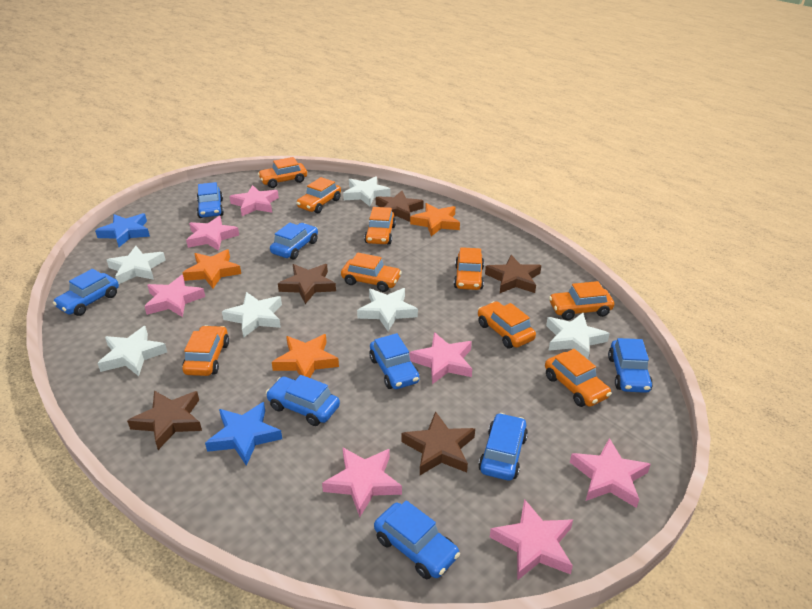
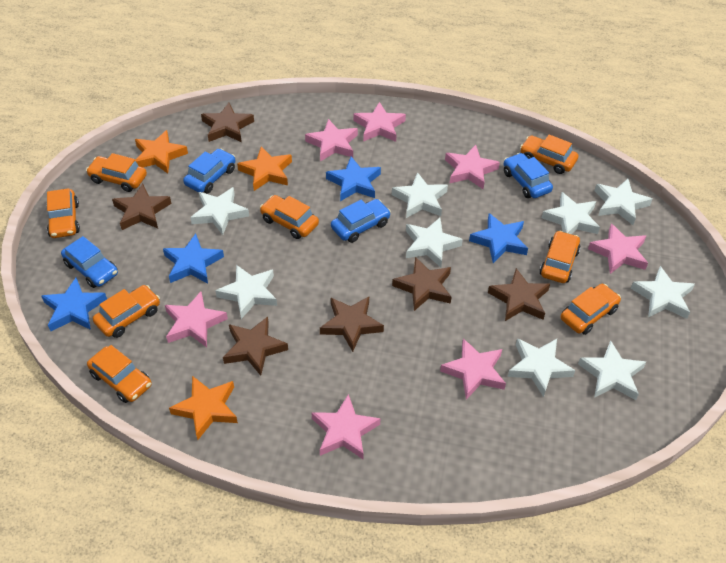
blue car: [53,269,119,316] [197,182,224,218] [266,375,340,426] [270,223,318,259] [369,333,420,389] [374,500,460,579] [478,413,528,481] [608,338,653,393] = 8 -> [61,236,118,288] [183,149,236,193] [331,199,391,243] [504,153,553,198] = 4
blue star: [95,213,150,247] [205,402,282,466] = 2 -> [41,277,107,331] [163,234,224,284] [326,157,381,201] [469,213,528,263] = 4
brown star: [127,391,202,450] [278,264,336,304] [376,191,424,222] [401,411,475,475] [485,255,541,293] = 5 -> [112,184,172,230] [201,103,254,142] [223,316,288,376] [320,297,384,352] [392,257,451,311] [488,268,550,321] = 6
orange car: [182,325,229,376] [258,157,307,188] [297,177,341,213] [341,253,402,292] [364,207,396,245] [454,247,484,290] [478,301,536,348] [545,349,611,407] [549,281,614,320] = 9 -> [47,188,80,238] [86,153,147,192] [87,345,152,403] [93,285,160,338] [260,195,319,239] [520,135,578,174] [539,231,580,283] [561,284,621,335] = 8
white star: [97,326,167,376] [107,246,166,284] [222,292,282,338] [343,176,390,206] [357,288,418,331] [546,313,610,359] = 6 -> [190,187,249,235] [215,265,277,319] [392,172,448,218] [406,218,463,267] [507,338,576,397] [542,192,600,234] [578,340,646,400] [594,179,652,225] [631,266,695,319] = 9

